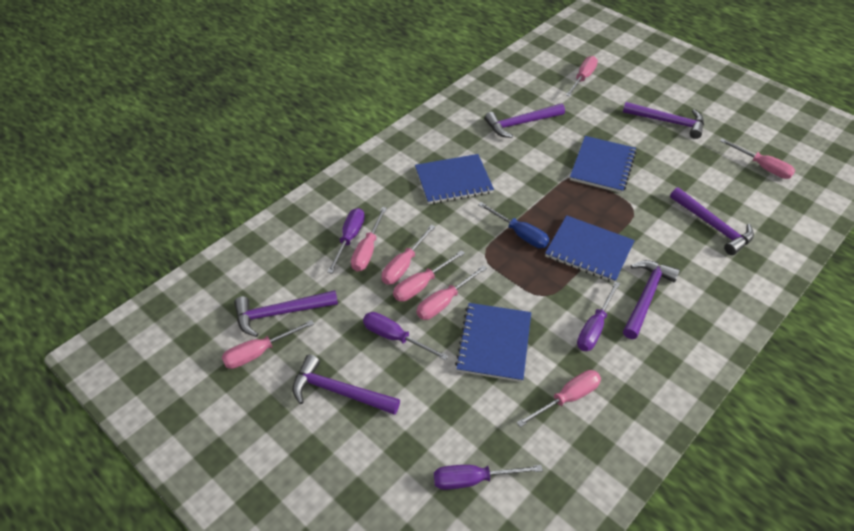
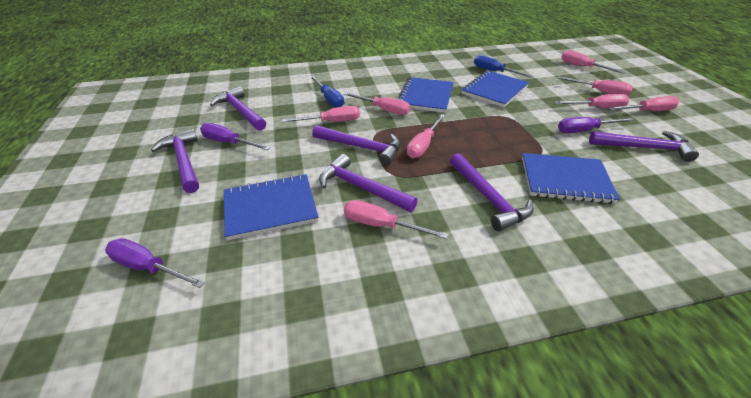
blue screwdriver: [478,202,550,248] = 1 -> [310,76,344,107] [474,55,534,78] = 2
purple screwdriver: [327,208,365,273] [363,312,448,360] [434,465,543,490] [577,281,620,351] = 4 -> [105,238,205,288] [200,123,271,150] [558,117,634,133] = 3

